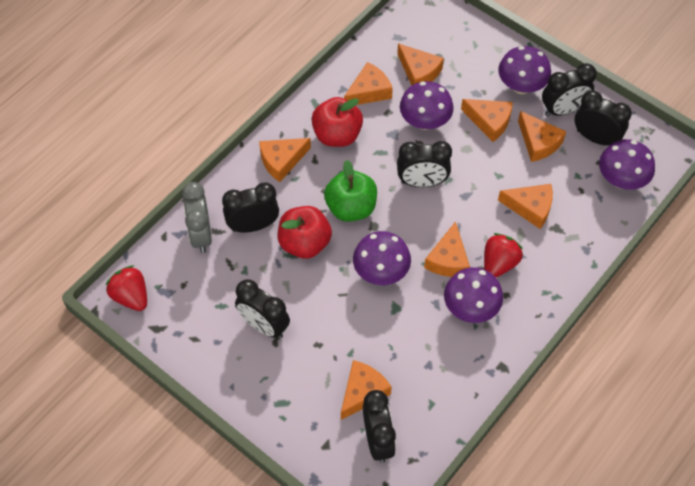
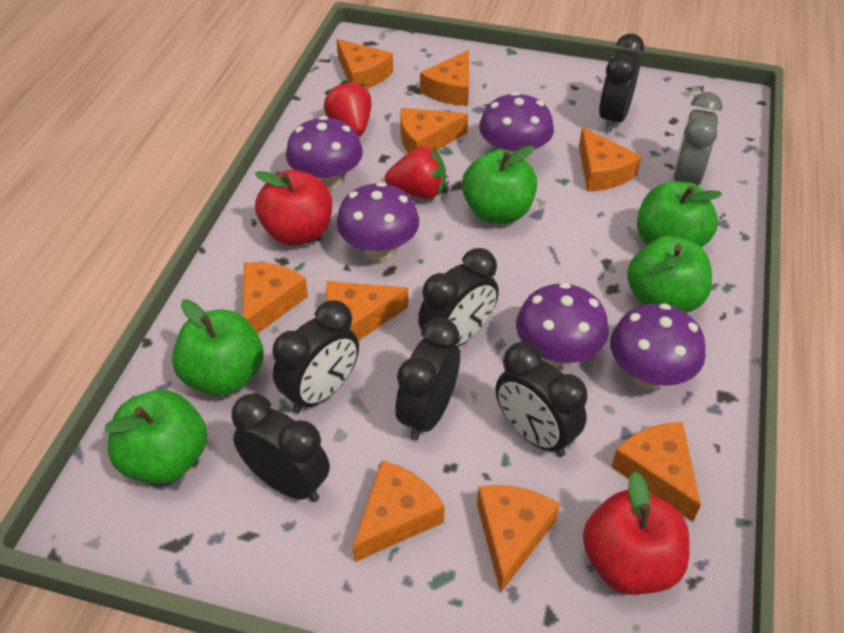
green apple: [324,160,377,222] = 1 -> [105,390,207,484] [172,299,263,396] [462,145,537,223] [627,235,712,313] [637,181,722,247] = 5
orange cheese: [259,138,311,182] [341,360,392,420] [344,62,393,105] [397,43,444,86] [424,221,470,277] [461,99,513,142] [498,184,553,229] [518,111,566,162] = 8 -> [243,262,308,334] [326,281,408,341] [337,39,393,89] [353,460,445,562] [400,108,468,153] [420,50,469,106] [477,485,560,594] [579,127,641,191] [611,422,701,522] = 9

